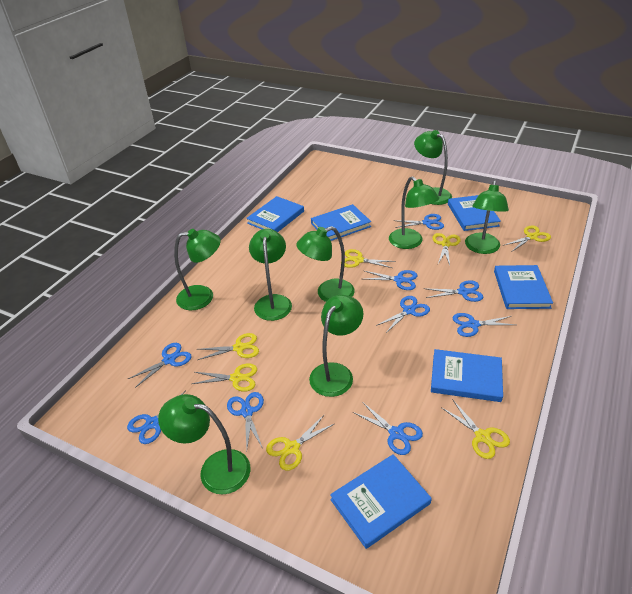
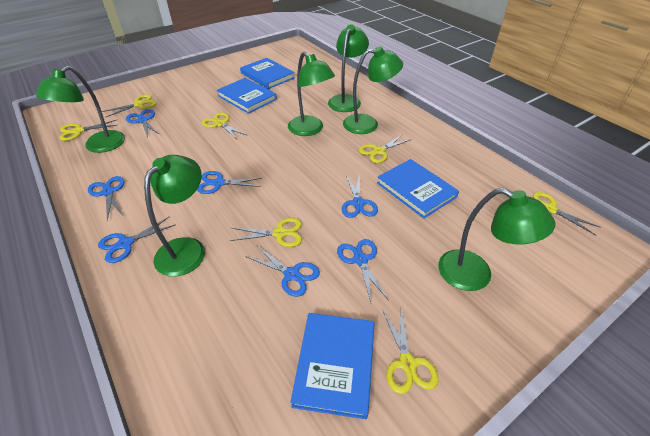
blue book: [246,196,304,232] [311,204,371,241] [330,454,432,549] [431,349,503,402] [448,195,501,231] [494,265,553,309] = 6 -> [217,78,277,114] [240,58,295,89] [291,313,375,419] [377,159,459,218] = 4
blue scissors: [127,390,186,444] [128,343,192,388] [227,392,264,450] [353,402,423,455] [365,270,417,290] [376,296,430,333] [393,214,444,230] [424,280,483,302] [453,313,515,337] = 9 -> [88,176,125,221] [98,216,176,263] [126,109,160,138] [197,171,262,194] [247,246,320,297] [337,239,388,302] [342,173,378,218] = 7
green lamp: [158,394,251,495] [174,229,221,310] [249,229,292,321] [296,226,355,302] [309,295,363,397] [389,176,439,249] [414,130,452,205] [465,180,509,254] = 8 -> [36,66,125,153] [144,155,205,277] [288,52,335,136] [328,25,369,112] [343,46,403,134] [438,188,555,291] = 6

